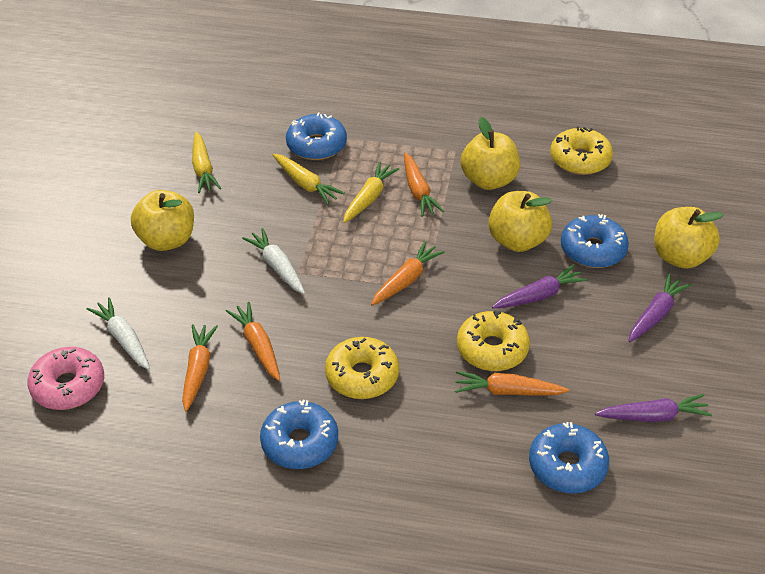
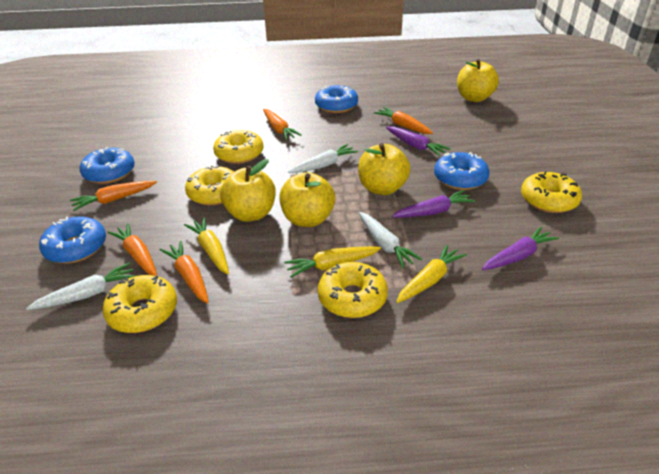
pink donut: [27,347,104,410] = 1 -> none = 0
white carrot: [87,297,150,370] [242,228,305,294] = 2 -> [26,262,136,310] [288,144,358,173] [359,212,422,268] = 3
yellow donut: [325,337,399,399] [457,310,530,371] [550,126,613,175] = 3 -> [103,275,177,333] [185,165,234,206] [213,130,264,164] [318,262,388,318] [521,171,582,213] = 5

